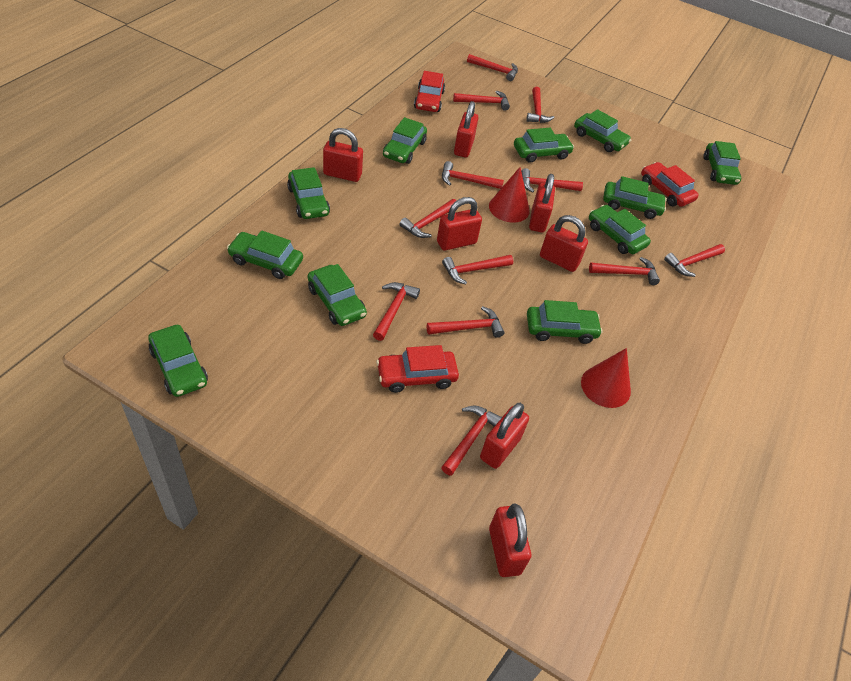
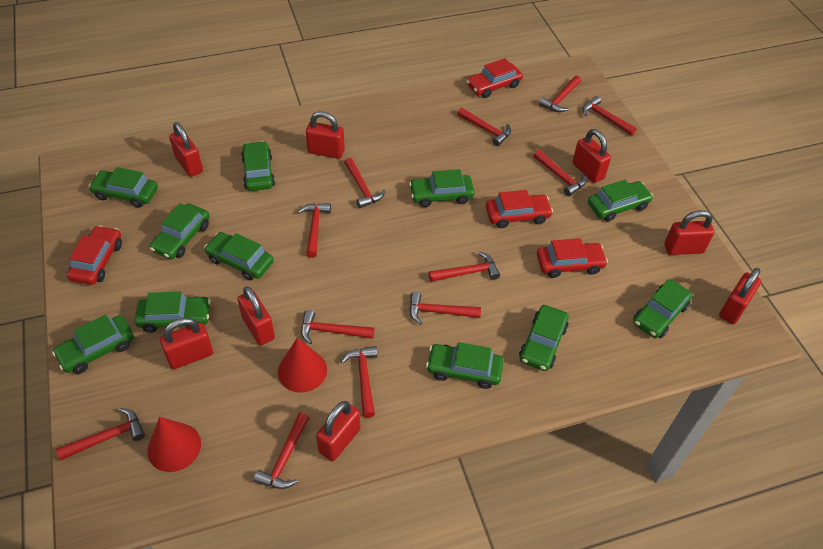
red car: [376,345,459,393] [414,71,445,112] [641,162,699,207] = 3 -> [67,225,122,285] [466,58,523,98] [486,190,553,228] [537,238,608,278] = 4
red padlock: [323,128,363,182] [437,197,482,251] [454,101,478,157] [480,403,529,469] [489,504,531,577] [529,174,555,233] [540,215,588,272] = 7 -> [160,318,213,369] [169,122,203,177] [237,286,275,345] [306,111,345,159] [316,401,360,461] [572,129,611,183] [664,210,714,255] [719,268,761,324] = 8

